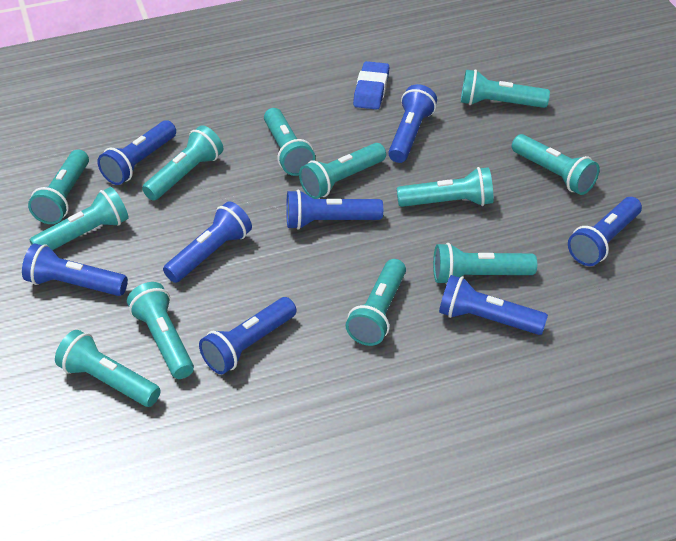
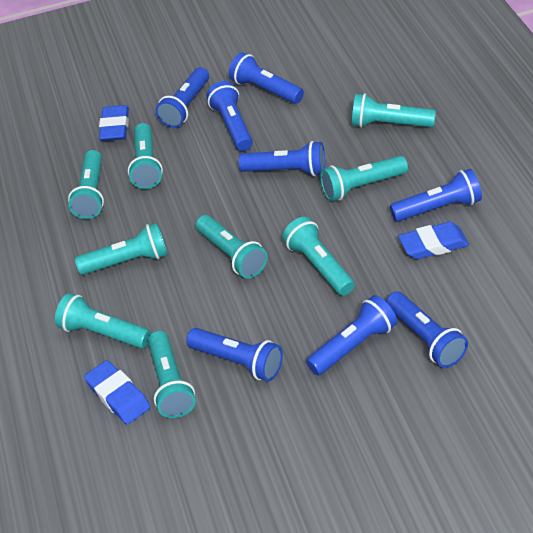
blue eraser: [353,61,389,110] = 1 -> [84,360,150,424] [99,105,129,141] [398,222,469,259] = 3
turquoise flashlight: [28,150,89,224] [30,187,129,250] [55,330,161,407] [127,282,194,379] [142,125,223,201] [264,108,315,176] [299,143,386,199] [346,259,406,346] [397,167,493,207] [433,243,537,284] [461,69,550,108] [512,134,599,195] = 12 -> [55,293,151,349] [68,150,104,219] [75,223,168,275] [128,123,163,189] [148,331,196,418] [196,215,268,279] [282,217,355,296] [320,156,408,201] [352,93,436,128] = 9

